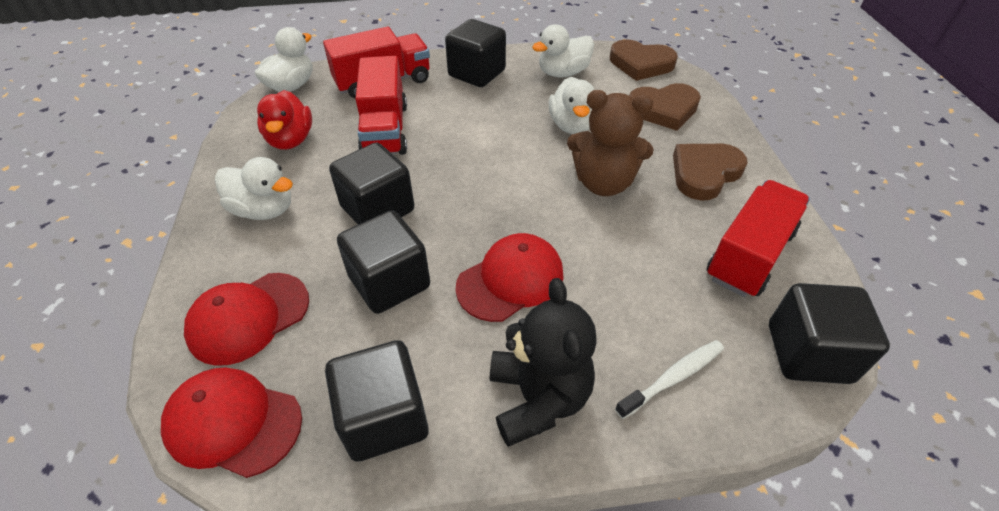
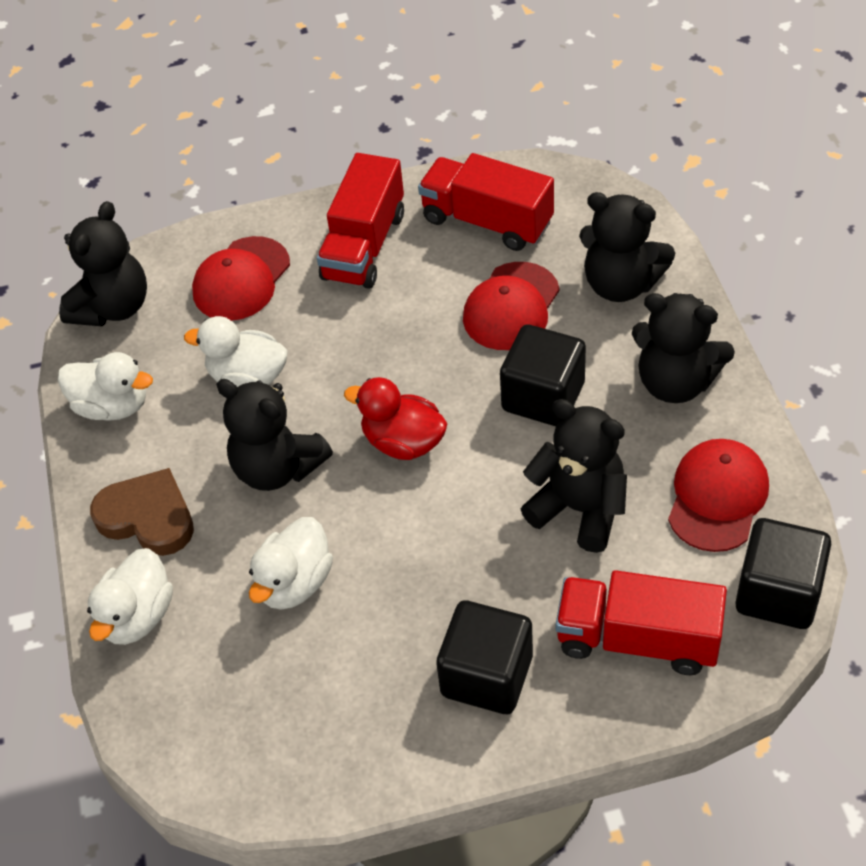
black cube: [325,340,429,462] [329,142,414,225] [337,210,430,314] [445,19,506,87] [769,283,890,384] = 5 -> [436,601,533,714] [500,324,586,426] [735,518,831,629] = 3
black teddy bear: [490,278,597,447] = 1 -> [59,201,147,326] [216,379,333,491] [521,399,627,553] [579,192,675,302] [632,293,735,403] = 5
brown heart: [610,39,678,81] [629,83,701,131] [673,144,747,201] = 3 -> [90,468,194,556] = 1
brown teddy bear: [567,90,654,196] = 1 -> none = 0
white toothbrush: [615,340,724,419] = 1 -> none = 0

